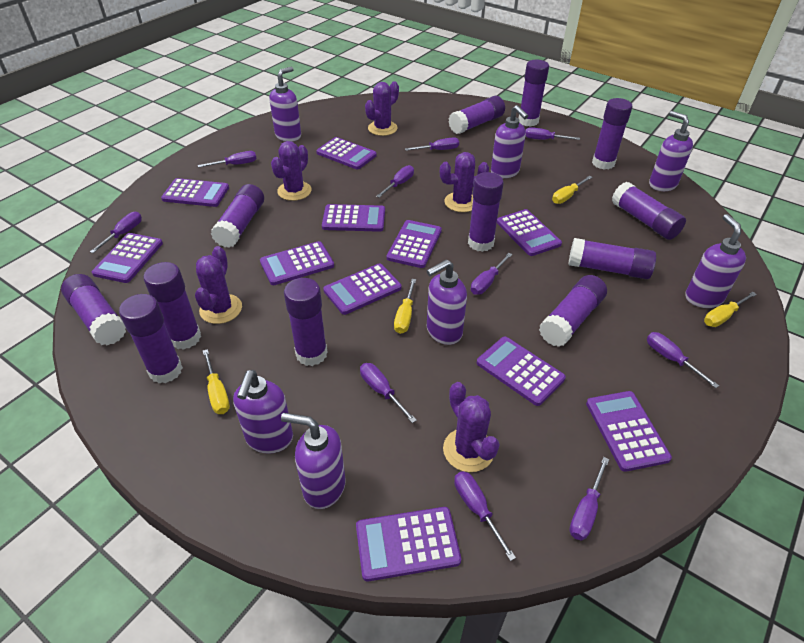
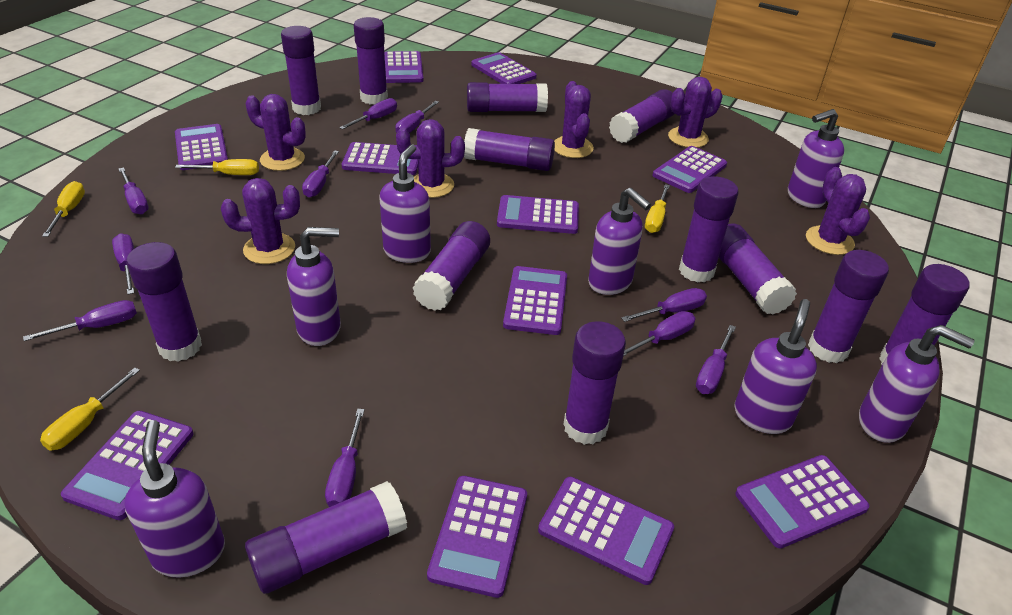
purple cactus: [195,246,242,324] [271,141,312,201] [365,81,399,136] [440,152,489,212] [443,382,500,472] = 5 -> [221,178,300,264] [246,94,306,171] [396,119,465,198] [554,81,594,158] [668,77,722,148] [806,167,870,255] = 6
purple glue stick: [61,274,126,346] [119,294,183,383] [143,262,201,350] [211,184,264,248] [284,278,328,366] [449,96,505,134] [468,172,504,252] [518,60,549,127] [539,275,607,347] [568,238,656,279] [592,98,632,170] [612,182,686,240] = 12 -> [127,242,202,362] [245,481,407,594] [281,26,321,115] [354,17,388,105] [413,221,490,311] [464,128,555,171] [467,82,548,112] [563,321,626,445] [609,89,675,143] [679,176,738,282] [719,223,797,315] [808,250,889,363] [879,264,969,365] = 13

